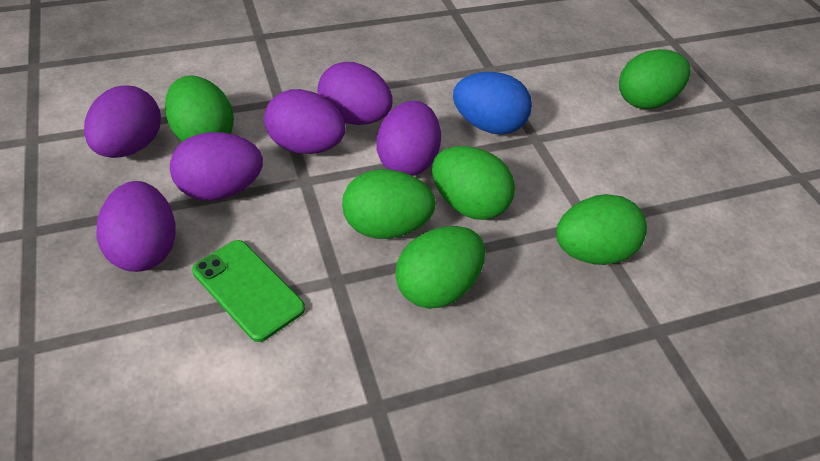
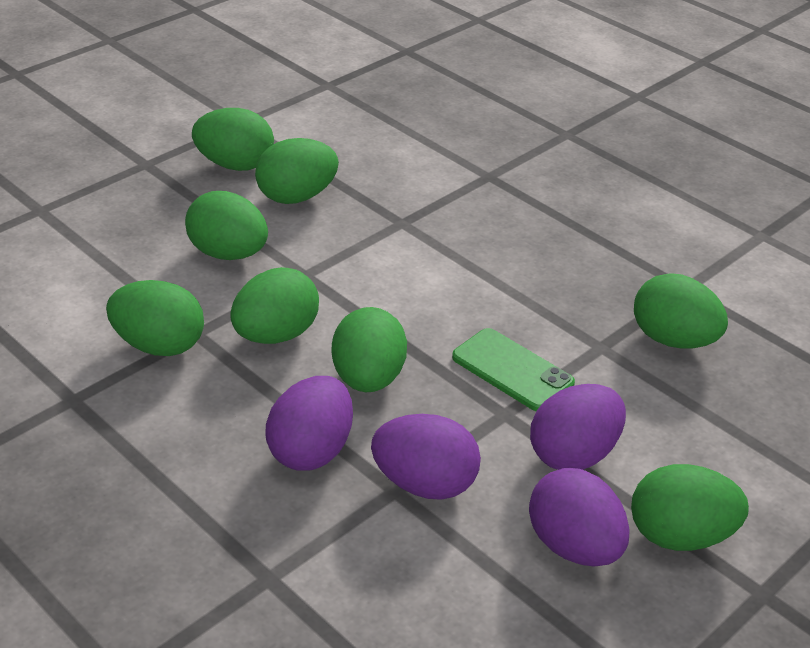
blue egg: [453,72,532,134] = 1 -> none = 0
green egg: [165,75,234,142] [342,169,436,239] [395,226,485,309] [432,146,515,220] [556,194,647,265] [619,49,691,109] = 6 -> [106,280,204,356] [185,191,268,260] [192,108,274,171] [230,267,319,344] [255,138,339,204] [332,307,407,392] [631,464,749,551] [634,273,728,349] = 8
purple egg: [84,86,161,158] [96,181,176,272] [170,132,263,201] [264,89,345,154] [317,62,393,125] [377,101,441,176] = 6 -> [266,376,353,471] [371,414,481,500] [529,468,630,566] [530,384,626,470] = 4

